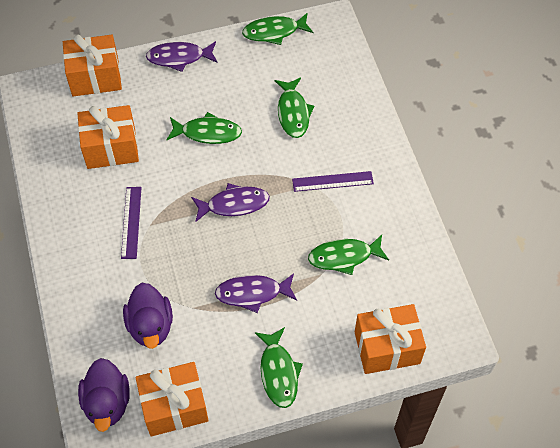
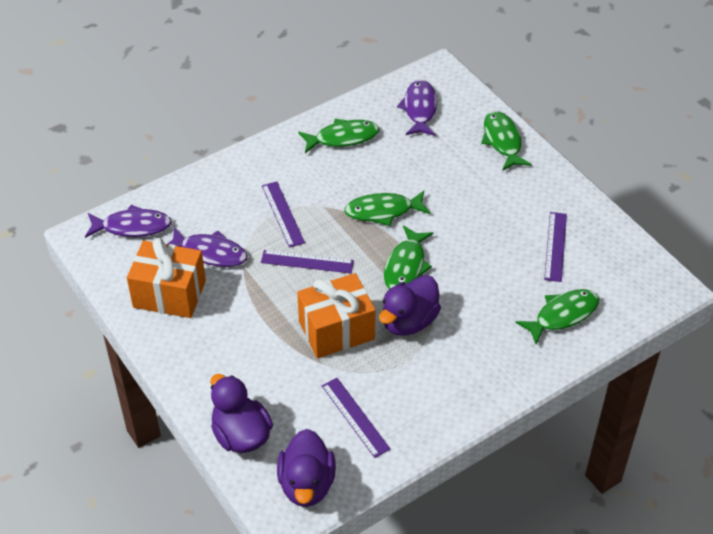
orange gift: [63,34,122,97] [77,105,139,169] [136,362,208,437] [355,304,426,374] = 4 -> [127,238,206,318] [297,273,375,358] = 2
purple duck: [78,358,130,432] [123,283,173,349] = 2 -> [210,374,273,453] [277,429,336,507] [379,275,441,336] = 3
purple ruler: [121,187,142,259] [292,171,374,192] = 2 -> [261,250,354,273] [262,181,305,248] [322,378,391,458] [544,212,567,282] = 4

